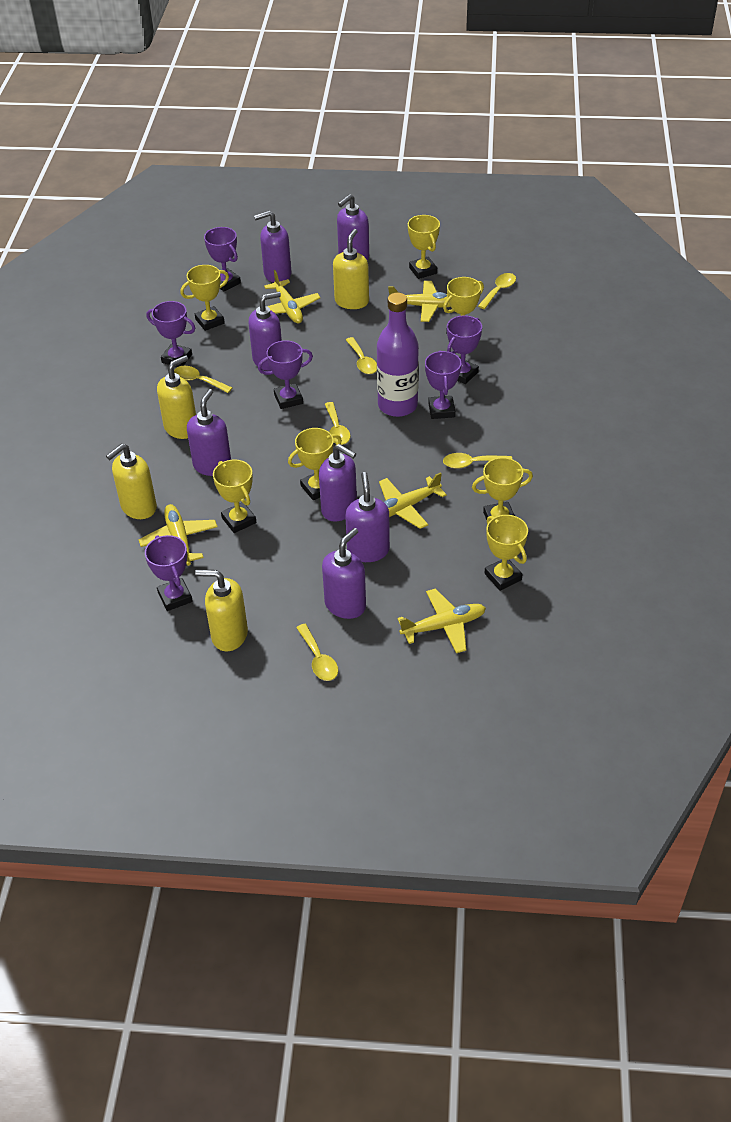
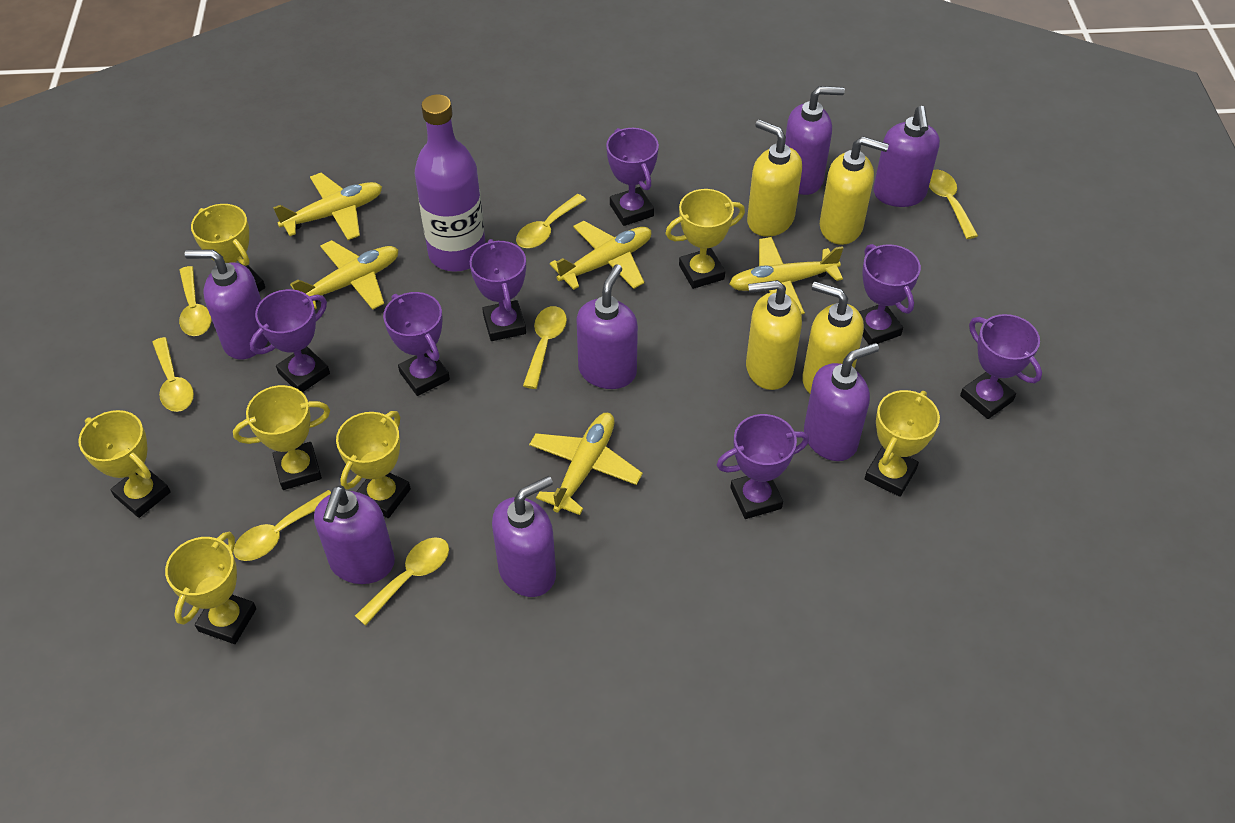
purple trophy: [145,535,193,611] [146,301,195,367] [204,227,241,292] [258,340,313,409] [425,350,461,419] [447,315,482,384] = 6 -> [250,289,330,392] [383,292,450,396] [470,239,526,341] [606,128,659,226] [717,414,809,519] [859,244,921,345] [960,314,1042,419] = 7
yellow spoon: [174,366,232,393] [296,624,338,681] [325,402,351,445] [346,337,377,374] [443,453,512,469] [478,273,516,309] = 6 -> [152,337,194,412] [179,266,211,336] [233,490,331,561] [355,537,449,626] [516,194,586,248] [523,306,567,389] [929,170,978,239] = 7

